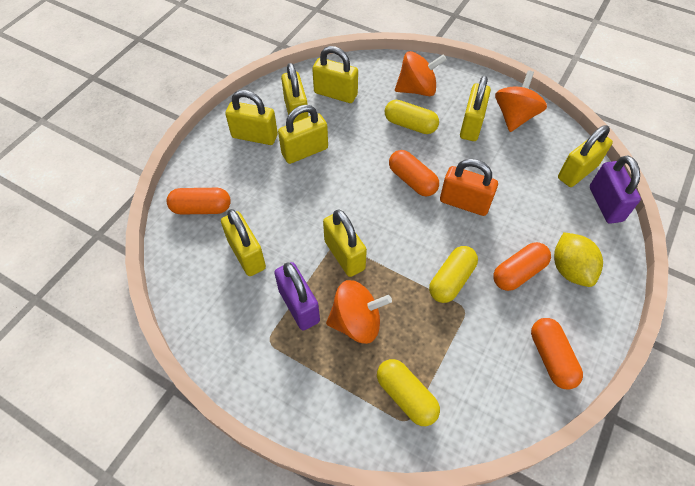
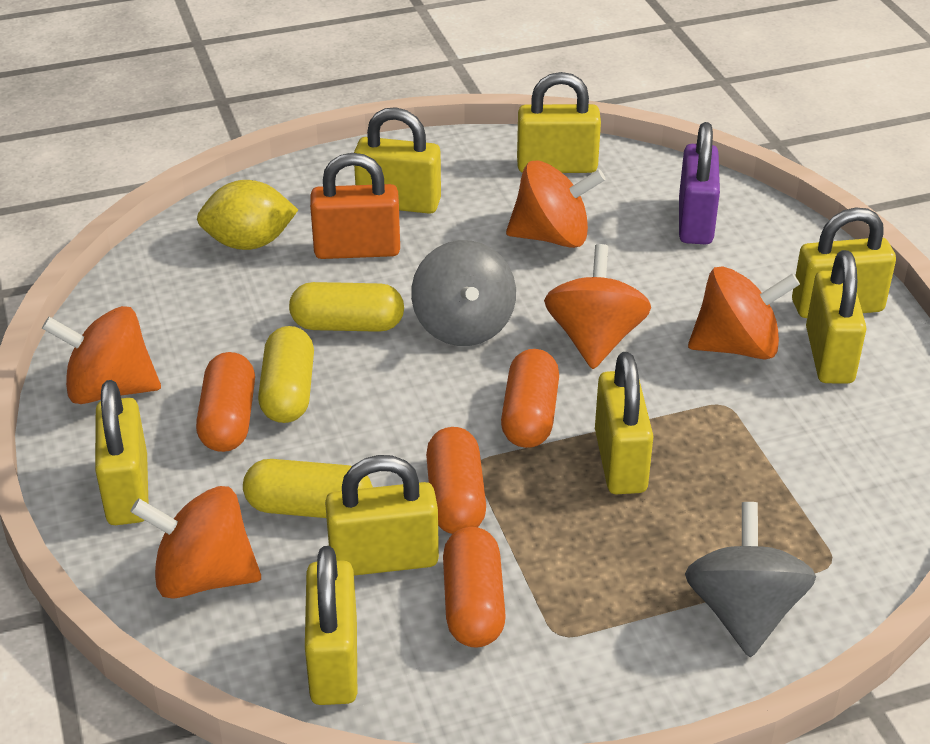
grey spinning top: none = 0 -> [411,240,516,346] [685,502,816,657] = 2
orange spinning top: [326,280,392,344] [395,51,447,96] [495,70,547,132] = 3 -> [42,306,161,404] [130,486,261,599] [506,160,606,248] [544,244,651,369] [688,267,800,359] = 5
purple padlock: [274,262,320,330] [590,156,641,224] = 2 -> [679,122,720,244] = 1

